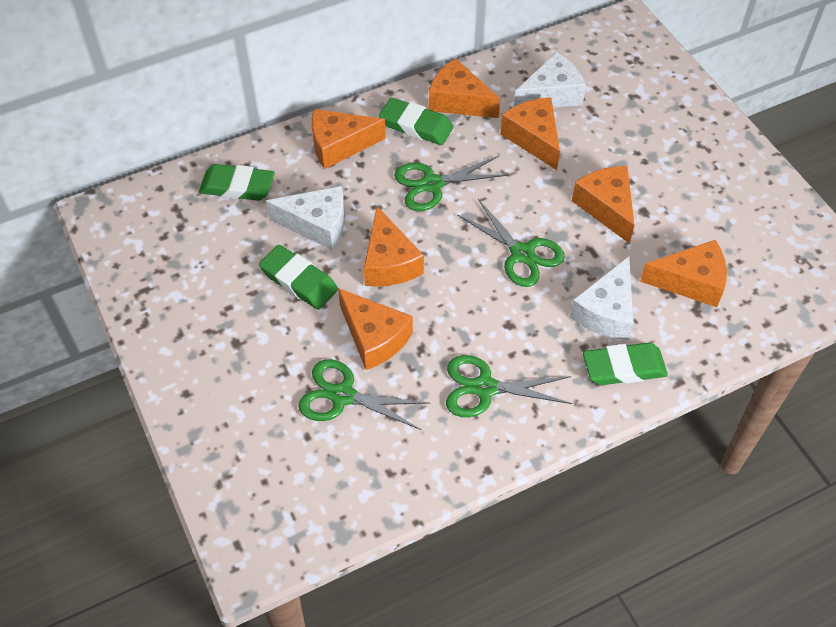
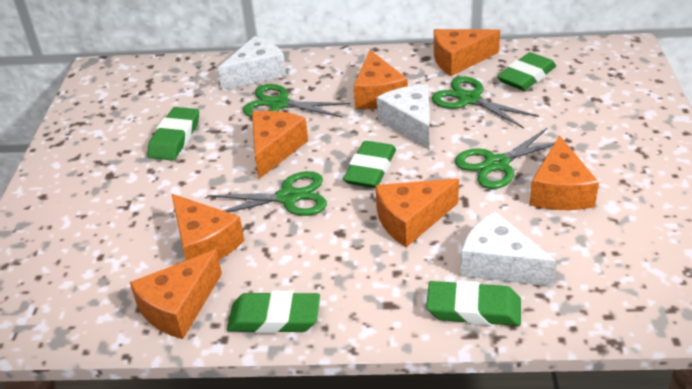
green eraser: [199,164,275,201] [259,245,338,310] [379,98,453,145] [583,343,668,385] = 4 -> [147,107,199,161] [227,291,320,334] [343,141,396,188] [426,280,521,326] [497,52,556,91] = 5

